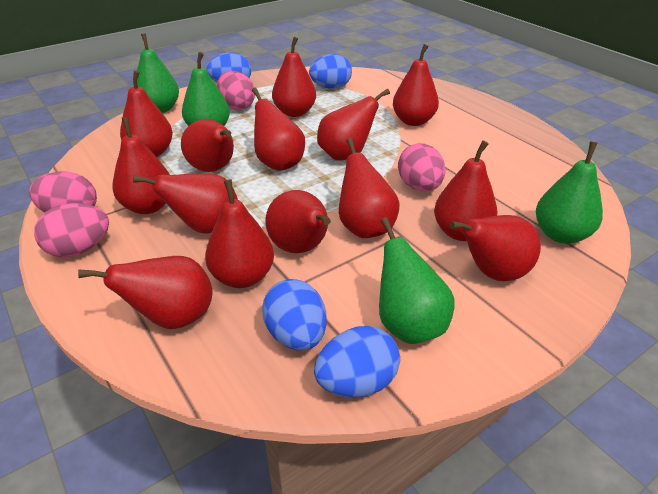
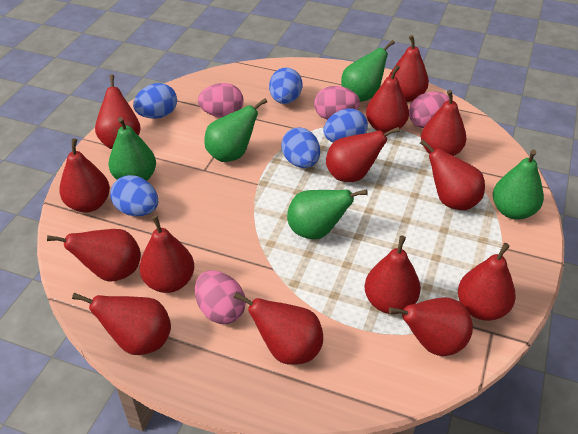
blue egg: [206,52,251,83] [262,279,327,351] [309,54,352,89] [314,326,400,398] = 4 -> [110,175,158,216] [133,83,177,119] [269,68,303,104] [281,128,320,168] [323,108,368,143] = 5
green pear: [137,34,179,113] [182,52,230,126] [379,217,455,344] [536,141,603,244] = 4 -> [109,117,156,181] [204,98,267,162] [287,189,368,239] [341,40,395,102] [493,150,544,220] = 5

